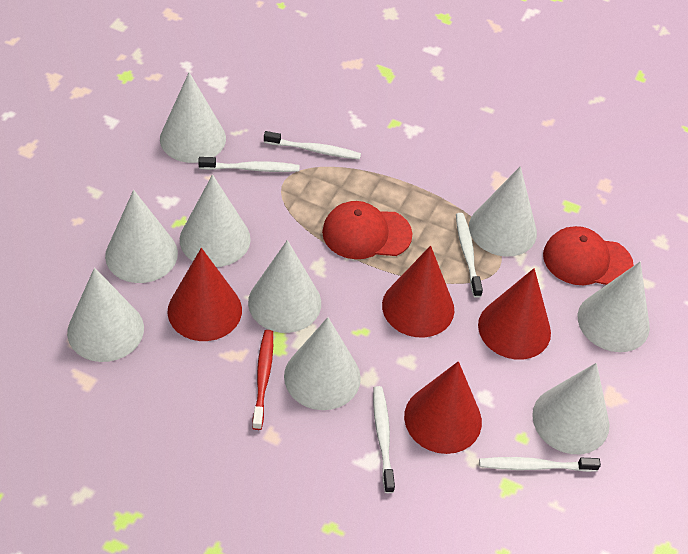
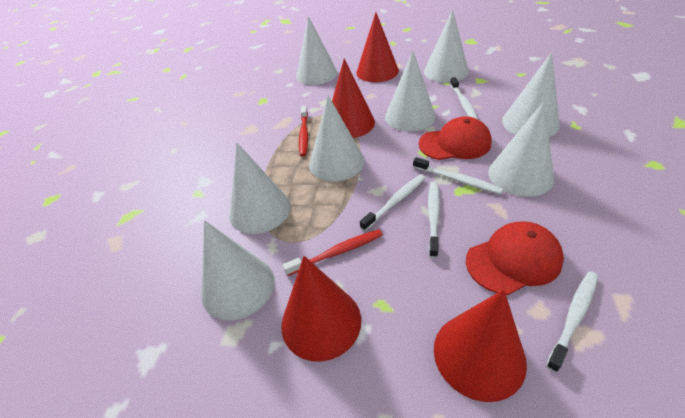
red toothbrush: [252,330,273,430] = 1 -> [283,229,383,276] [299,106,308,157] = 2
white cone: [67,268,144,362] [105,190,178,283] [160,72,226,163] [180,175,251,267] [248,240,321,333] [284,317,361,410] [469,166,537,257] [532,363,610,454] [578,262,650,352] = 9 -> [201,220,274,321] [230,143,291,234] [296,16,337,85] [309,95,365,181] [385,51,436,132] [424,9,469,83] [488,102,554,197] [502,52,560,137] = 8

